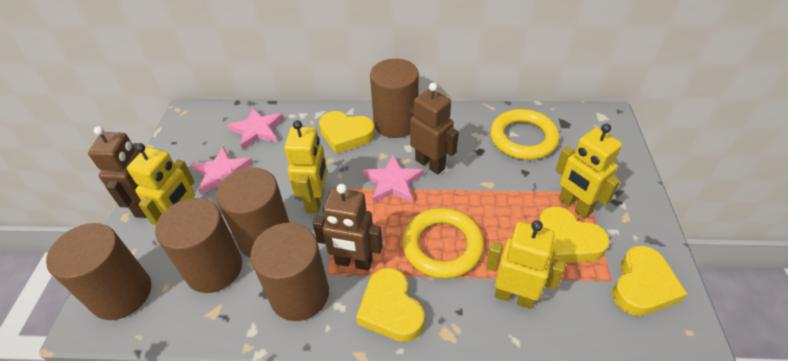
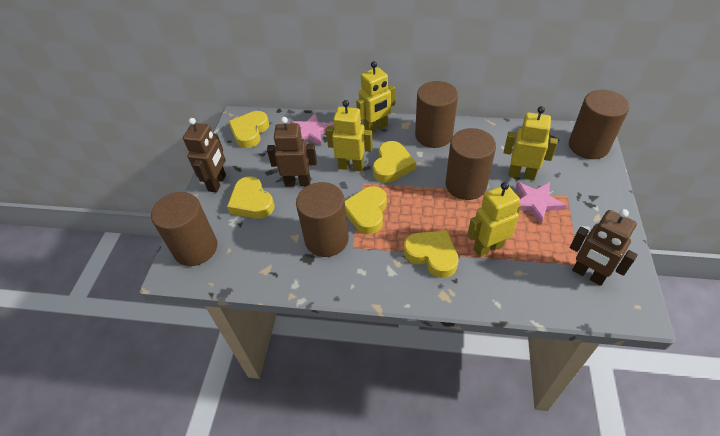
pink star: [191,146,253,195] [227,107,284,150] [363,154,424,203] = 3 -> [290,113,334,146] [516,182,567,224] = 2
yellow heart: [319,111,375,154] [356,268,425,342] [539,206,610,263] [612,246,687,316] = 4 -> [227,176,275,219] [228,111,269,148] [345,186,387,234] [373,141,416,183] [404,230,459,278] = 5
yellow ring: [402,208,484,279] [490,109,559,160] = 2 -> none = 0

